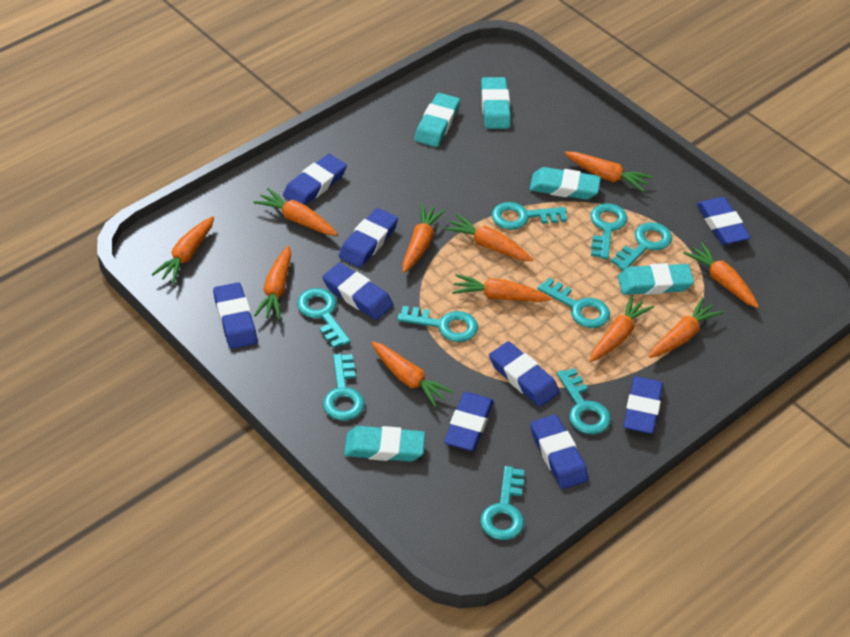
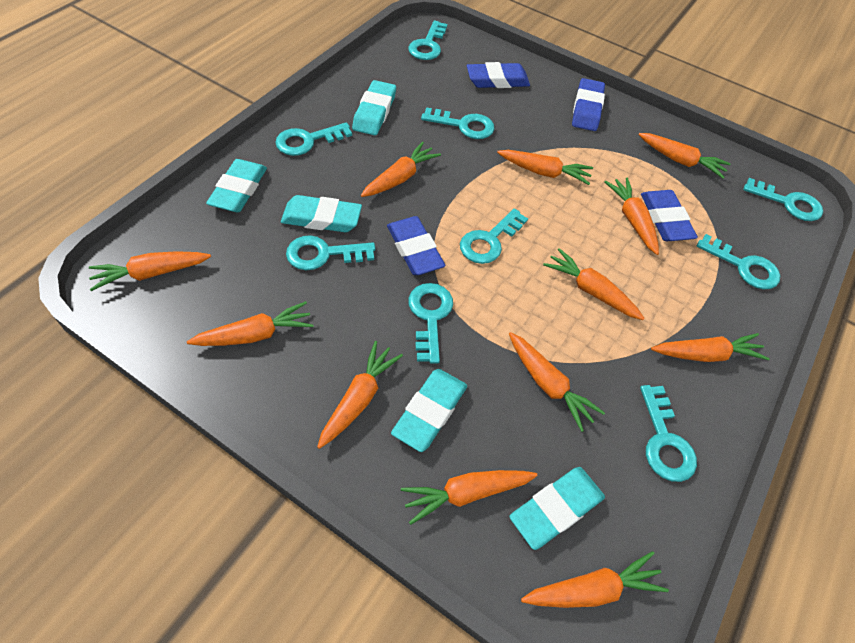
blue eraser: [213,282,257,349] [283,154,347,205] [322,263,394,320] [339,208,398,267] [444,392,494,451] [489,341,560,407] [530,415,588,489] [624,376,663,434] [697,197,751,245] = 9 -> [387,216,445,275] [467,62,530,88] [572,78,605,131] [641,190,698,241] = 4
orange carrot: [151,216,214,284] [253,188,338,236] [254,246,291,320] [371,341,454,408] [403,204,446,273] [444,214,533,261] [452,274,551,302] [564,152,653,192] [589,295,654,362] [649,298,723,358] [684,242,759,308] = 11 -> [89,251,211,291] [187,301,314,346] [317,341,403,449] [361,142,441,197] [401,470,538,525] [497,150,593,185] [509,332,605,432] [521,551,669,608] [543,248,645,320] [604,177,659,255] [638,133,730,179] [651,333,769,362] = 12

